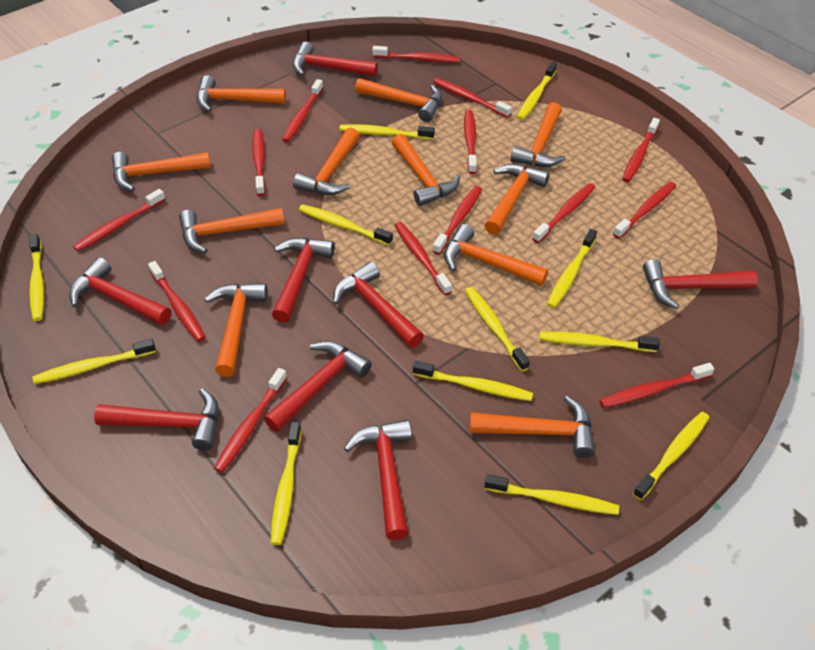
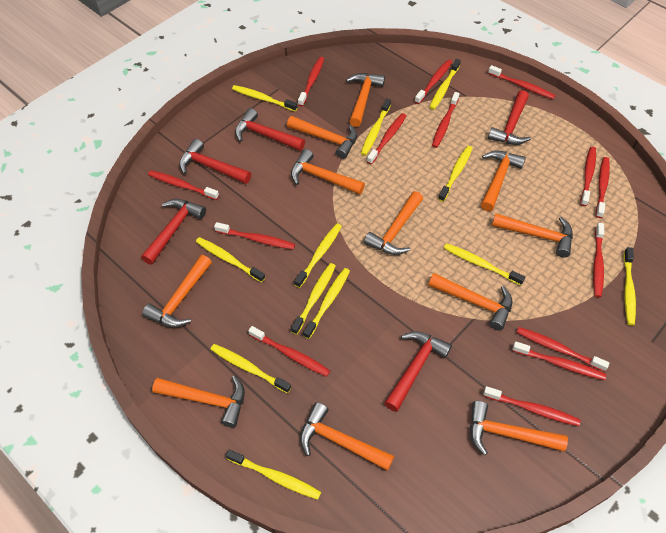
red hammer: [69,257,171,325] [94,388,219,450] [264,341,372,432] [272,238,335,323] [293,42,378,77] [333,262,424,347] [344,420,412,540] [643,259,758,309] = 8 -> [141,199,206,265] [179,139,251,184] [235,108,305,151] [384,331,452,412] [488,90,531,145] = 5

